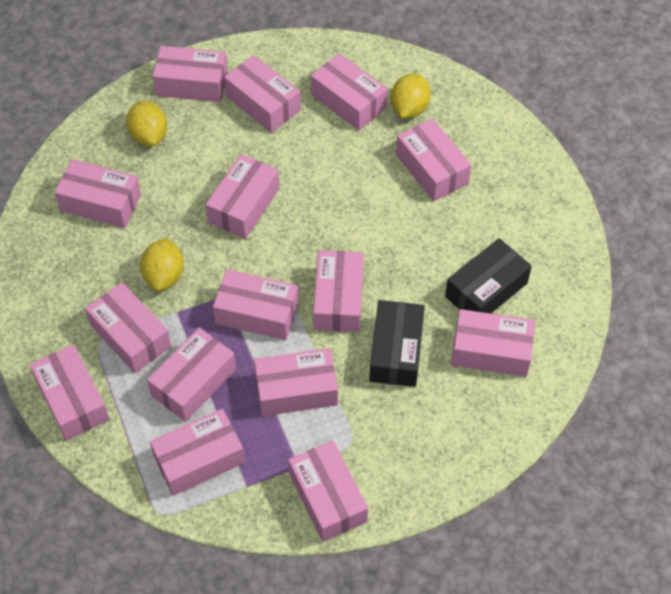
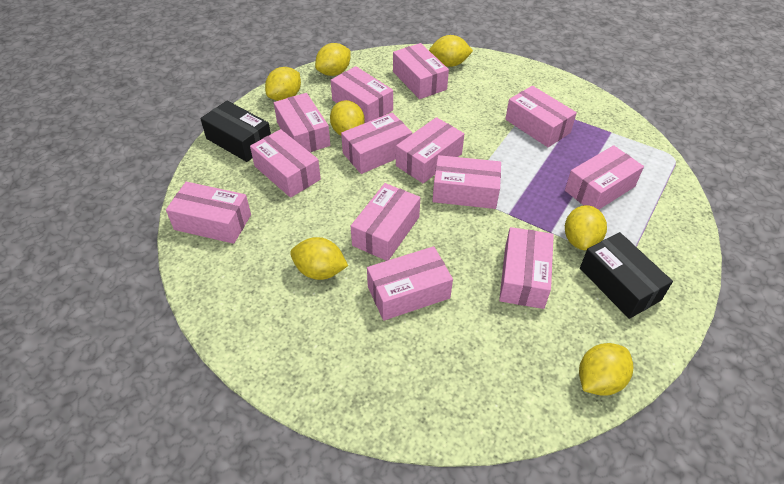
pink box: [30,345,110,441] [55,159,141,228] [85,282,171,373] [147,327,236,422] [150,409,245,496] [153,46,228,102] [205,154,279,239] [213,269,299,340] [224,55,301,133] [254,348,338,416] [288,440,368,542] [311,53,388,131] [313,250,364,332] [396,119,471,201] [451,309,535,377] = 15 -> [166,182,251,244] [250,129,321,198] [274,93,330,152] [331,66,393,123] [341,113,412,174] [351,183,420,261] [367,246,453,321] [393,43,449,99] [396,117,464,183] [432,155,501,209] [499,227,554,309] [505,86,577,147] [565,145,644,210] = 13
yellow lemon: [126,101,167,146] [140,238,184,291] [391,74,431,118] = 3 -> [265,67,301,101] [290,237,348,280] [315,43,351,76] [330,100,365,135] [429,35,473,67] [565,205,607,250] [579,343,633,395] = 7

